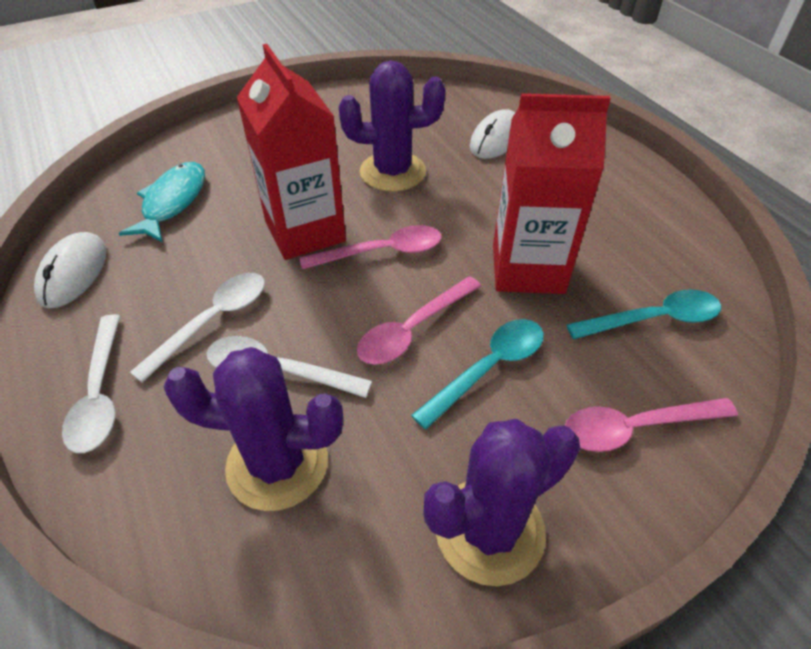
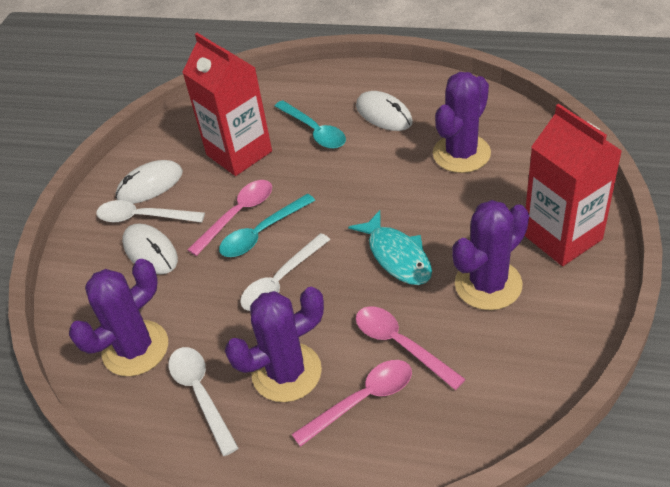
purple cactus: [163,347,343,511] [339,60,445,192] [424,419,580,586] = 3 -> [69,259,168,376] [225,287,324,402] [433,72,491,173] [452,200,529,310] = 4
white mouse: [34,232,106,308] [470,109,515,159] = 2 -> [116,160,183,204] [122,223,178,274] [356,91,413,131] = 3

